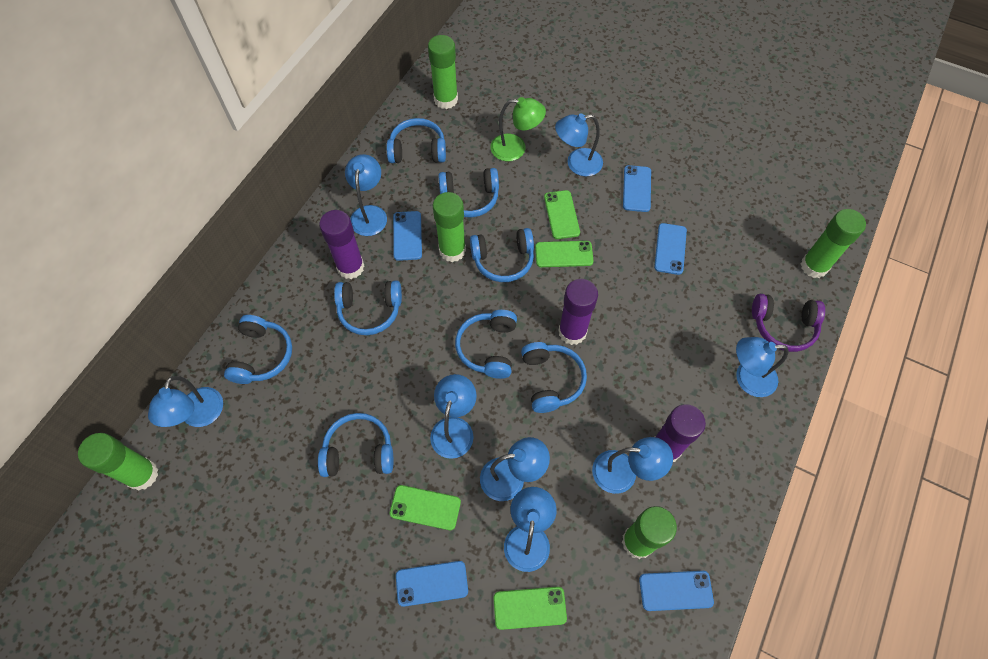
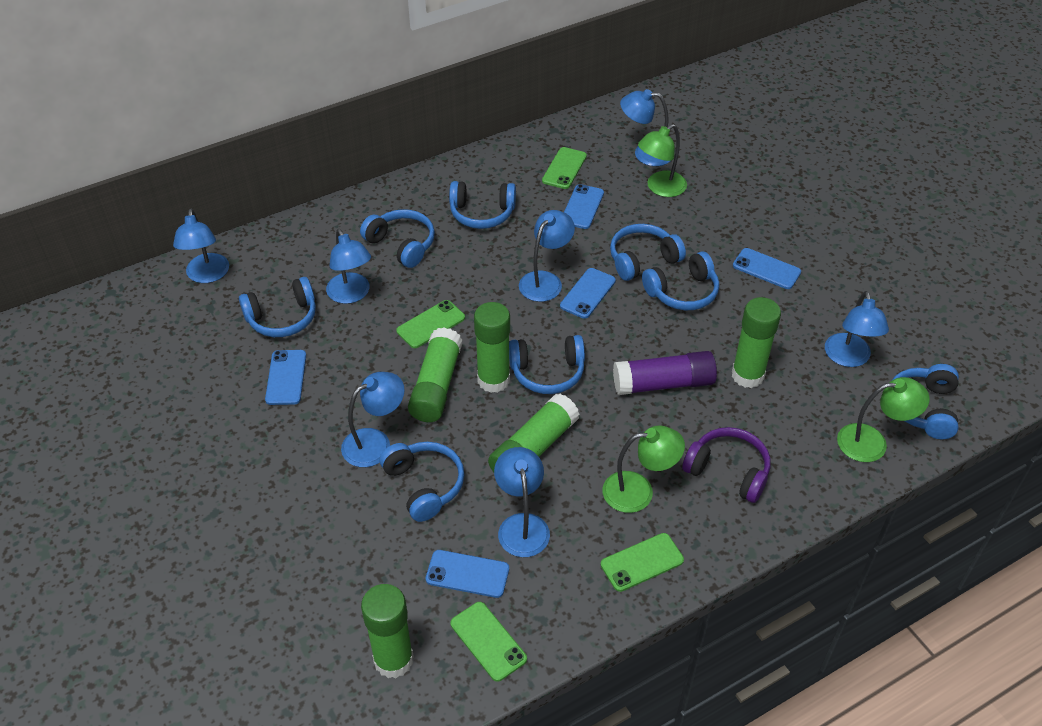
blue lamp: [148,376,223,427] [345,154,387,236] [430,374,477,459] [480,437,550,501] [504,487,557,572] [555,113,603,176] [592,437,673,494] [736,337,788,397] = 8 -> [173,209,229,283] [326,229,371,304] [341,372,405,467] [494,447,550,557] [519,210,575,302] [620,89,670,166] [825,291,889,367] = 7
green lamp: [490,97,546,161] = 1 -> [602,426,685,513] [638,124,687,197] [837,377,930,462] = 3
purple glue stick: [319,210,364,279] [558,279,598,345] [655,404,706,462] = 3 -> [613,351,717,395] = 1

